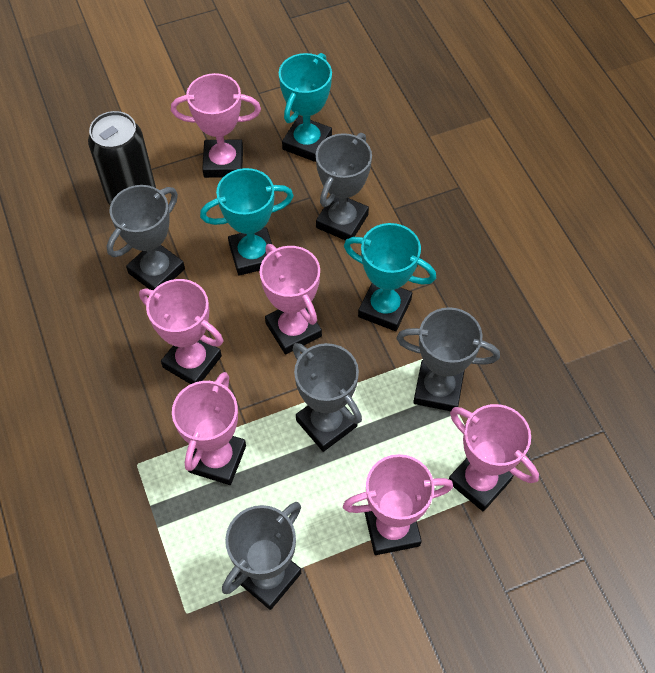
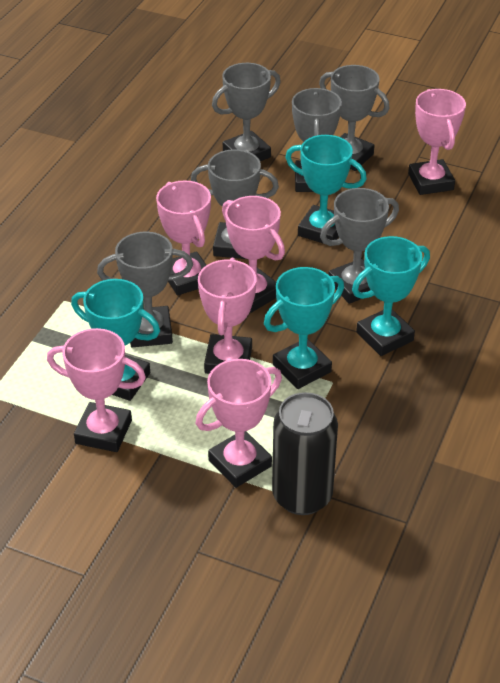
grey trophy: [107,185,185,290] [222,502,301,610] [293,343,362,452] [316,133,372,241] [396,307,500,411] = 5 -> [97,232,193,347] [191,149,279,259] [212,63,281,161] [292,88,342,192] [319,65,390,171] [320,188,399,304] = 6
turquoise trophy: [200,168,294,276] [279,53,332,162] [344,223,436,331] = 3 -> [71,279,160,401] [264,267,344,389] [285,135,367,244] [352,236,430,356] = 4

